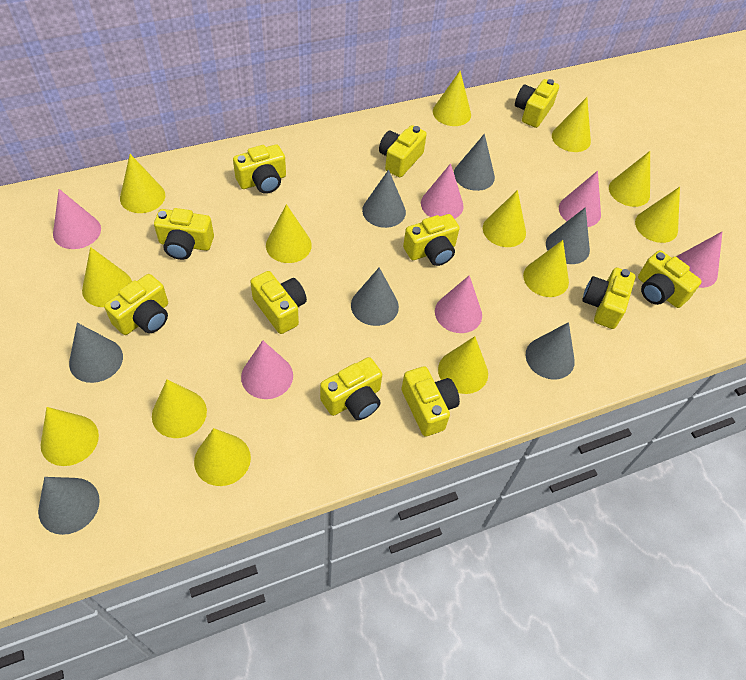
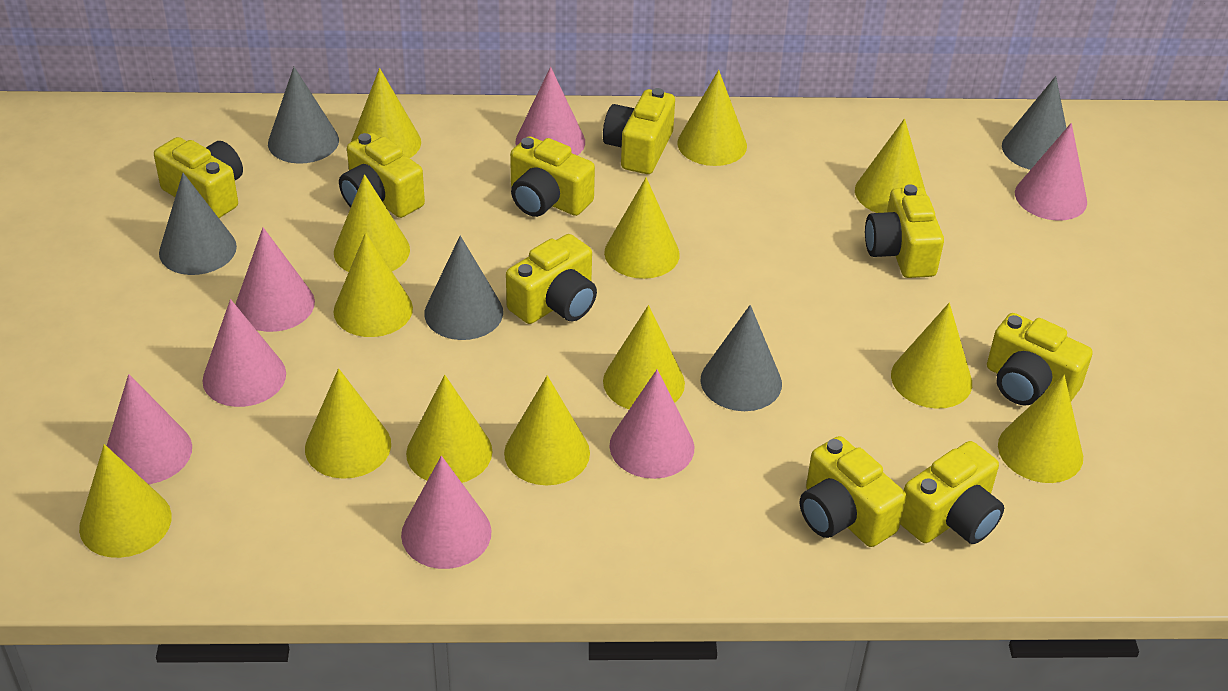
grey cone: [38,477,100,535] [69,323,123,383] [351,268,399,326] [362,170,406,228] [454,134,495,191] [526,322,575,379] [546,207,590,264] = 7 -> [159,173,237,275] [268,67,339,164] [424,236,503,340] [700,305,782,411] [1002,76,1066,170] = 5
pink cone: [53,189,101,249] [241,340,293,399] [421,163,464,219] [435,275,482,333] [559,171,601,227] [677,231,723,288] = 6 -> [107,374,192,484] [202,299,286,407] [236,227,315,332] [401,456,492,569] [516,67,585,155] [609,369,694,479] [1015,123,1087,220] = 7
yellow camera: [104,274,168,335] [154,208,214,260] [233,144,286,194] [250,271,307,334] [320,357,382,420] [379,125,427,177] [401,366,460,437] [403,214,460,266] [515,79,559,128] [582,268,635,329] [638,250,702,308] = 11 -> [154,137,243,218] [339,133,425,218] [506,234,597,324] [510,136,595,217] [603,88,675,174] [800,436,906,547] [865,184,944,278] [900,441,1004,544] [987,313,1093,406] = 9

